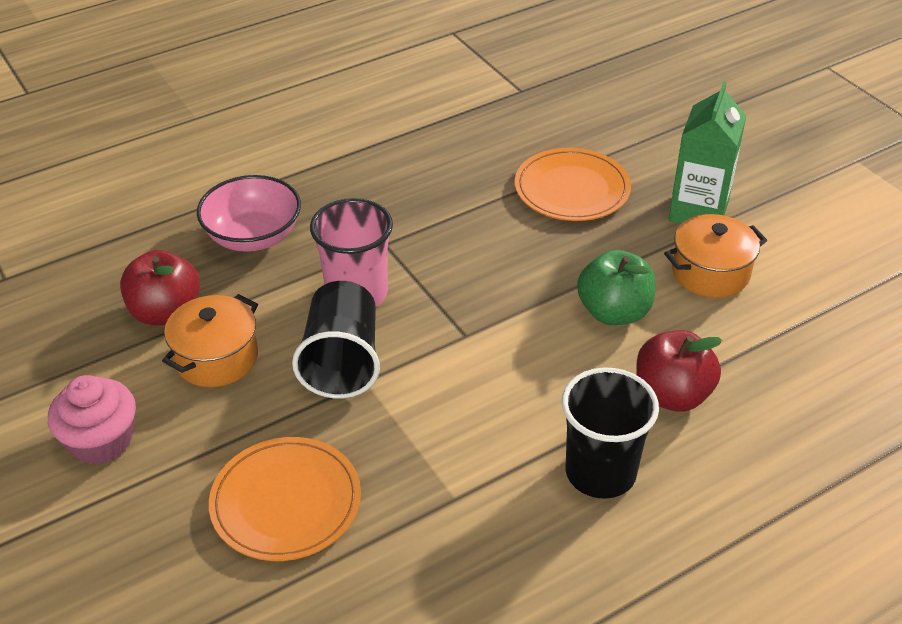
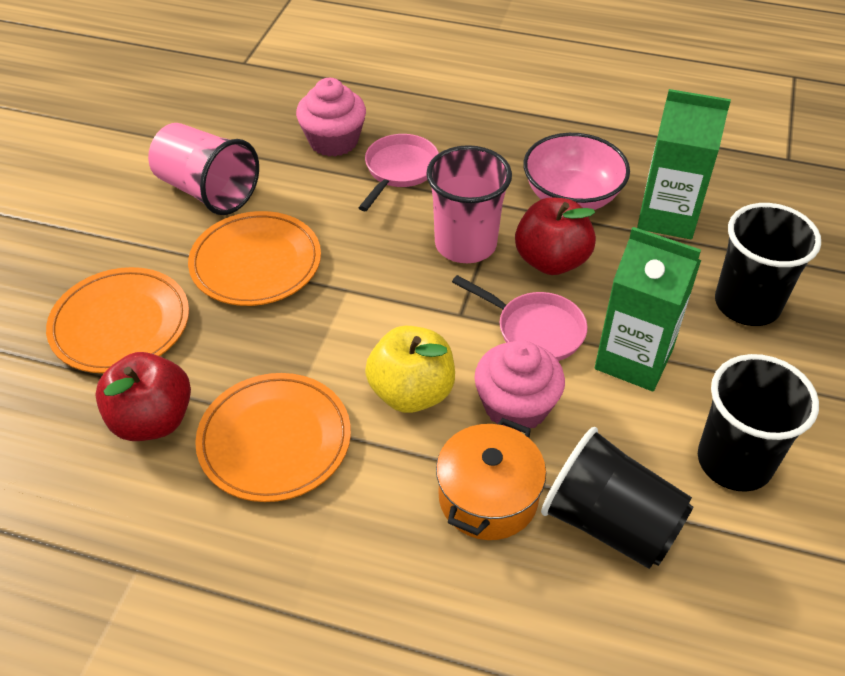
black cup: [292,281,380,398] [562,367,659,499] = 2 -> [541,427,693,569] [698,354,819,492] [715,203,821,326] = 3
green apple: [577,250,656,325] = 1 -> none = 0
green carton: [668,81,746,224] = 1 -> [595,227,701,391] [637,89,731,239] = 2
orange plate: [209,437,361,561] [515,148,631,221] = 2 -> [46,267,189,373] [188,211,321,306] [195,373,351,502] = 3
orange pot: [162,294,258,387] [664,214,767,298] = 2 -> [436,418,546,540] = 1
pink cup: [310,198,393,307] = 1 -> [148,123,259,215] [426,145,512,263] = 2
pink cupcake: [48,375,136,465] = 1 -> [296,78,366,156] [474,340,565,432] = 2
pink pan: none = 0 -> [358,134,439,211] [452,275,588,361] = 2
yellow apple: none = 0 -> [365,326,455,413] = 1

